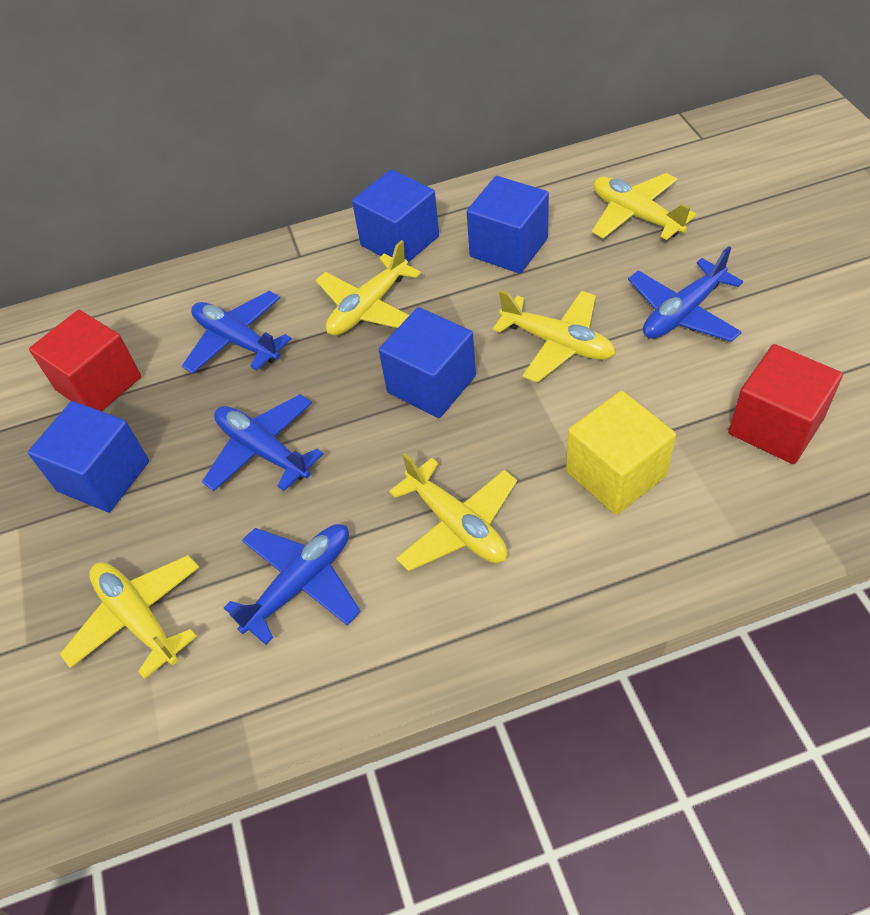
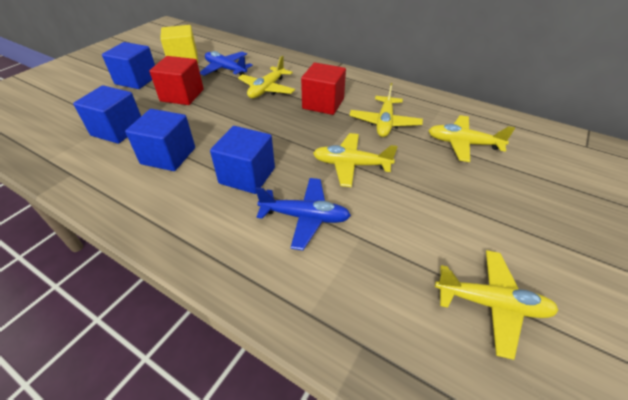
blue plane: [182,291,292,374] [202,394,323,491] [224,524,361,645] [628,246,743,342] = 4 -> [200,51,253,76] [256,178,351,250] = 2

